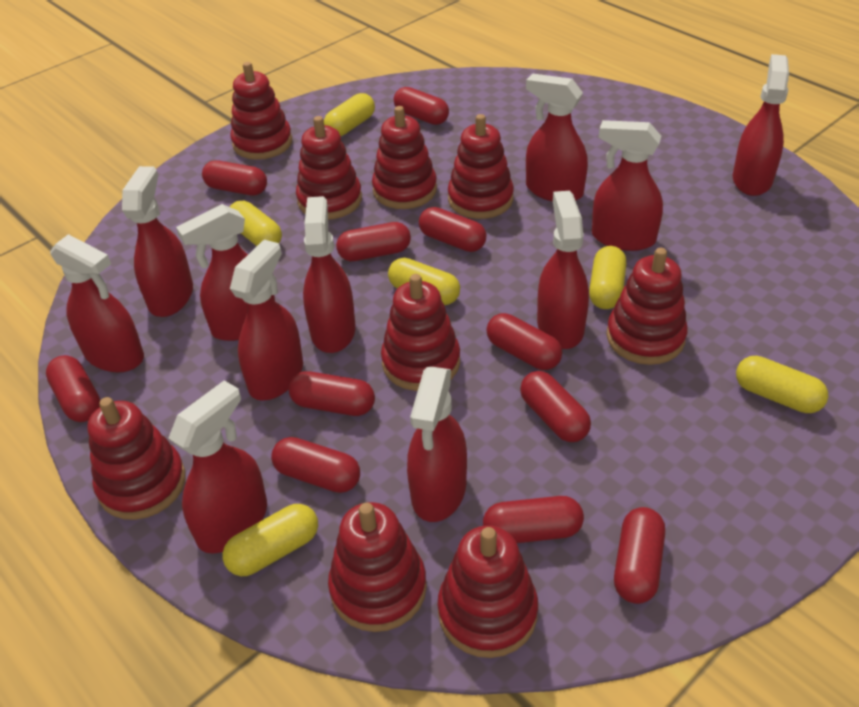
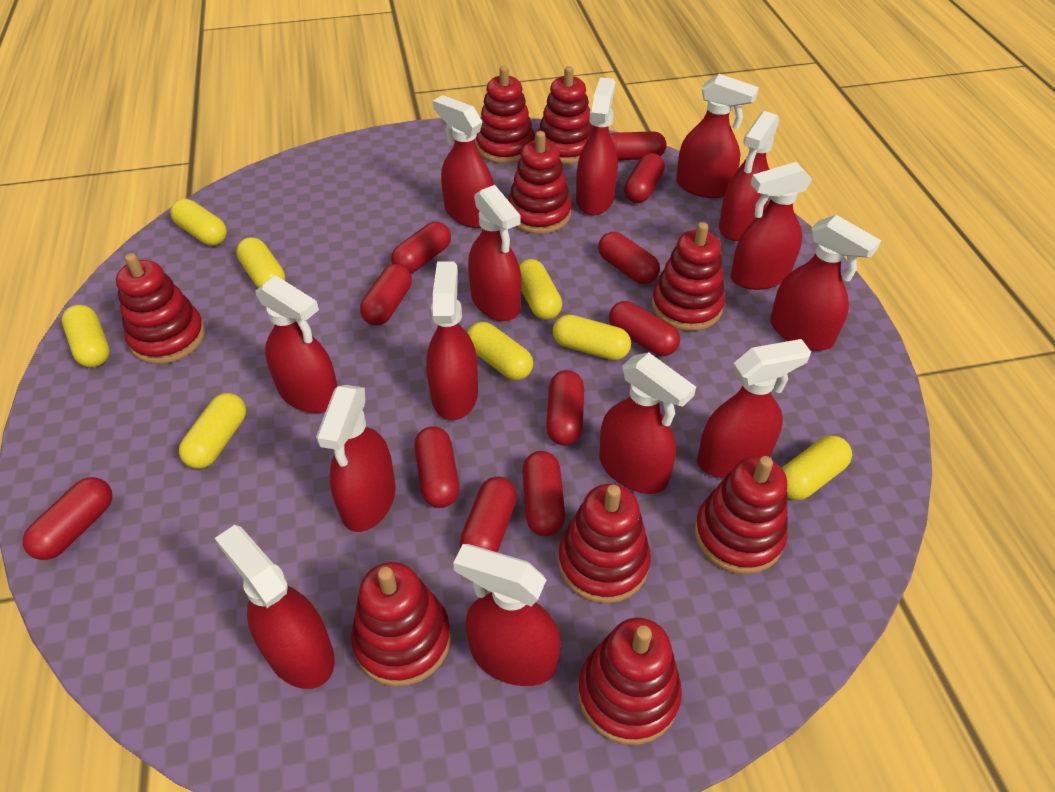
red spray bottle: [50,234,144,372] [122,166,193,317] [168,381,267,554] [176,204,275,341] [230,240,303,401] [303,196,356,353] [407,367,467,522] [526,73,588,202] [537,191,589,349] [592,120,663,251] [733,54,789,196] = 11 -> [215,525,335,689] [256,275,337,413] [316,385,396,532] [426,262,478,420] [433,95,494,228] [453,544,561,686] [468,185,521,321] [576,77,618,215] [599,352,696,494] [676,74,759,198] [697,339,811,478] [719,111,779,241] [731,162,813,290] [770,215,881,351] = 14
yellow capsule: [223,504,318,576] [230,201,282,246] [324,93,375,136] [388,258,460,305] [589,246,626,309] [736,356,828,413] = 6 -> [62,305,110,367] [170,199,227,246] [179,393,246,469] [236,237,285,288] [467,322,533,380] [519,259,562,320] [553,315,631,360] [782,436,852,500] = 8

